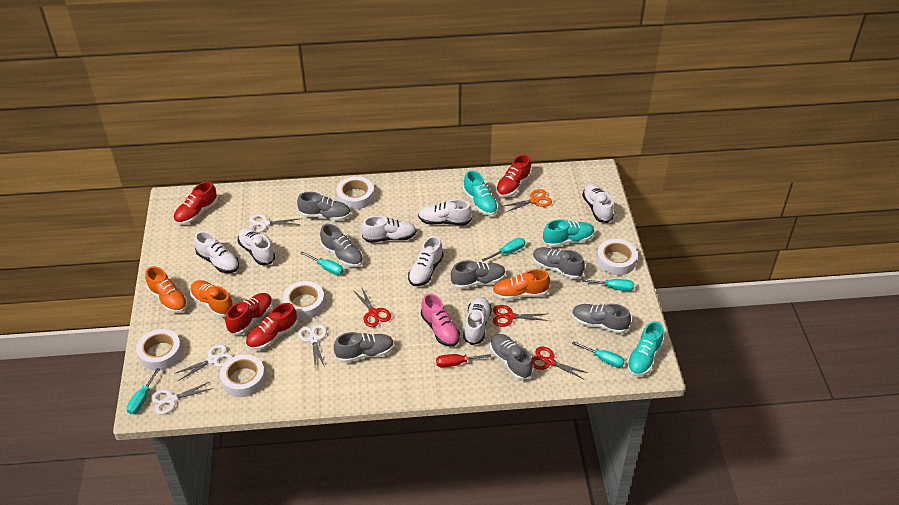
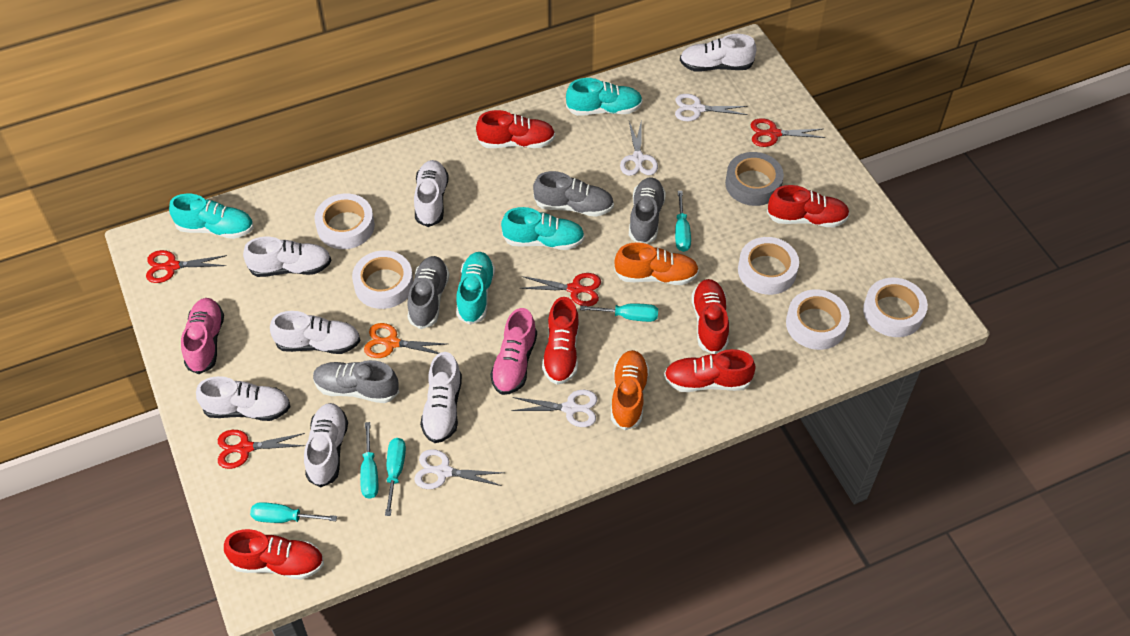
grey shoe: [297,192,351,221] [320,224,363,267] [334,332,394,363] [451,260,506,289] [490,334,533,380] [533,247,585,279] [572,304,631,334] = 7 -> [313,360,399,403] [407,256,449,329] [533,171,614,217] [629,177,666,244] = 4
grey tape: none = 0 -> [725,152,784,206] = 1
orange shoe: [145,266,188,313] [190,280,234,317] [492,269,550,300] = 3 -> [611,350,649,430] [614,242,699,285] = 2
pink shoe: [421,294,460,347] = 1 -> [181,298,224,374] [490,308,537,395] = 2
red scissors: [353,286,391,327] [493,305,549,327] [532,346,588,379] = 3 -> [146,250,227,283] [218,430,305,469] [520,273,601,306] [750,118,825,147] = 4
red screwdriver: [436,354,491,368] = 1 -> none = 0
red shoe: [173,181,218,225] [225,293,273,335] [246,303,298,350] [496,154,531,197] = 4 -> [224,529,324,580] [476,110,555,148] [542,297,579,385] [664,349,756,392] [692,279,729,354] [767,185,850,227] = 6
turquoise shoe: [463,170,498,216] [543,220,595,247] [627,321,664,376] = 3 -> [169,194,254,239] [456,252,495,325] [501,207,585,250] [566,78,643,116] = 4

